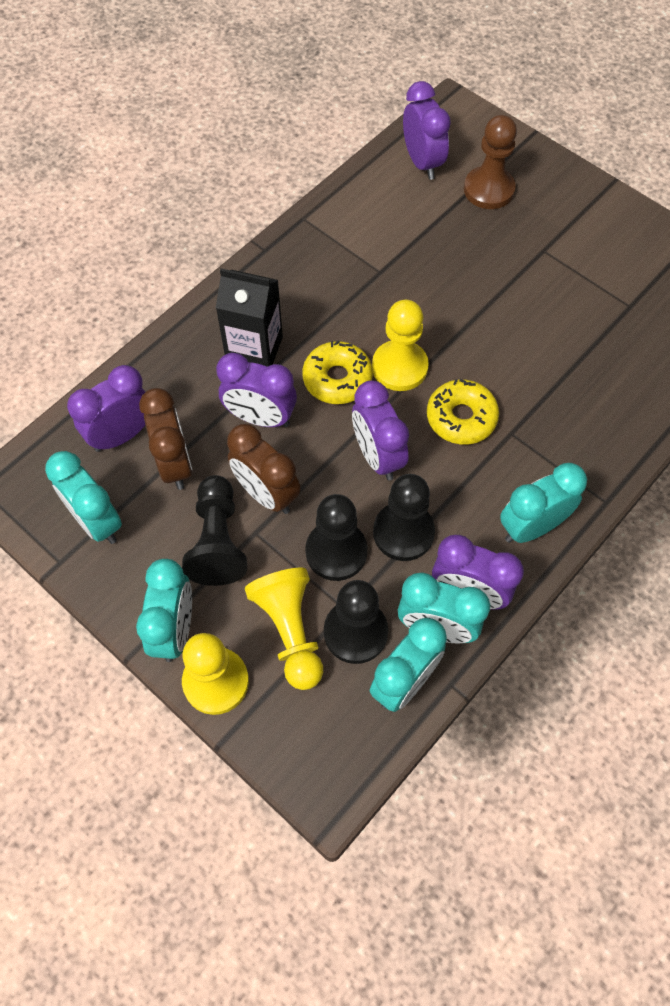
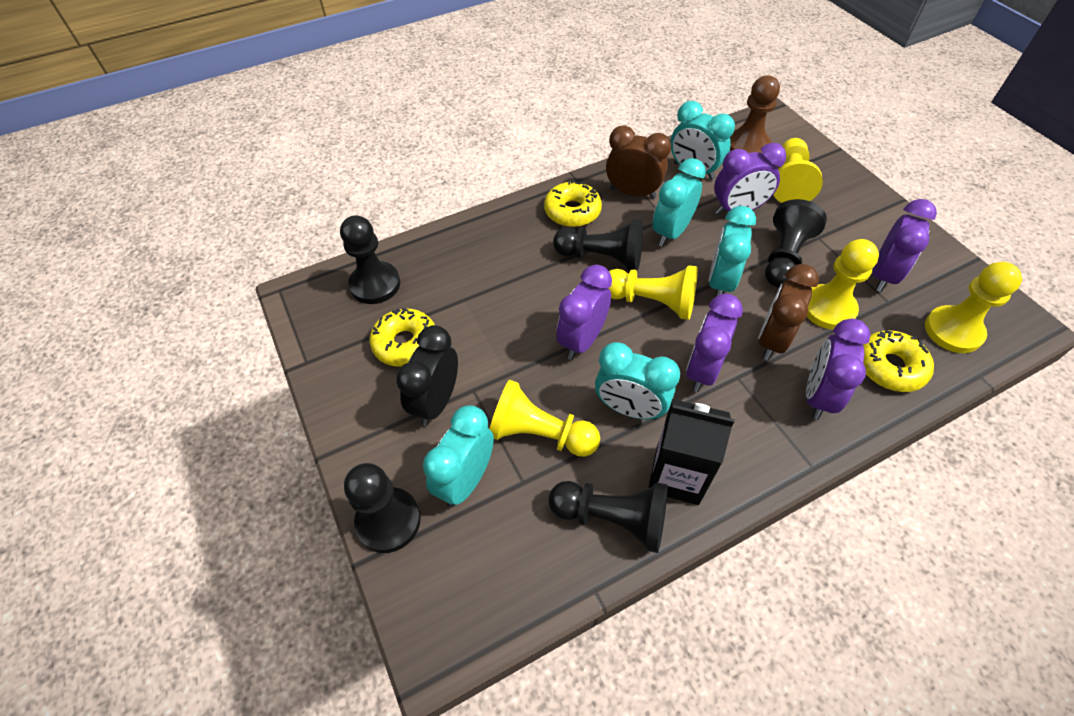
black clock: none = 0 -> [396,325,458,426] = 1
black pawn: [182,475,247,586] [305,494,368,581] [324,580,388,664] [373,474,435,561] = 4 -> [340,215,400,304] [344,463,421,553] [549,481,668,553] [553,220,643,271] [765,199,827,288] = 5
yellow donut: [302,340,373,404] [427,379,499,445] = 2 -> [370,308,435,367] [544,180,602,227] [863,330,934,392] = 3
yellow pawn: [182,633,249,715] [245,568,323,690] [372,300,429,391] = 3 -> [489,380,600,457] [608,265,698,320] [773,138,823,203] [807,239,879,330] [925,262,1022,353] = 5

